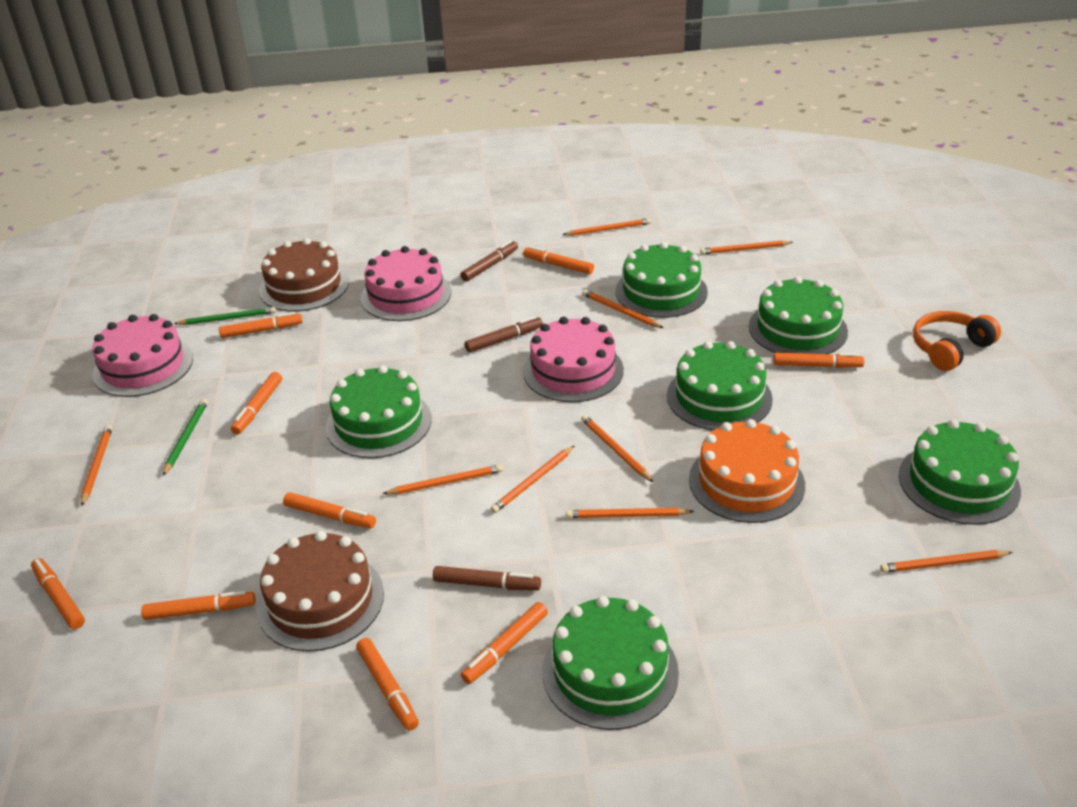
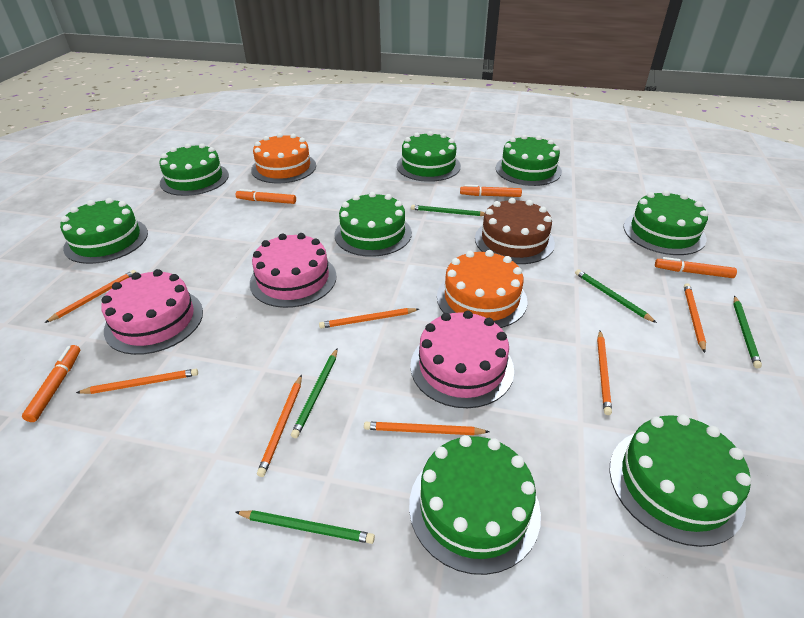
brown cake: [257,531,384,652] [259,238,349,312] = 2 -> [475,198,555,264] = 1
brown marker: [433,566,541,591] [460,240,518,281] [465,316,543,352] = 3 -> none = 0
green cake: [326,365,432,458] [542,596,679,730] [615,242,708,318] [667,341,773,430] [749,276,848,354] [899,419,1021,525] = 6 -> [60,198,148,264] [159,143,229,196] [334,192,412,257] [397,131,461,182] [409,435,541,575] [496,135,562,186] [609,414,751,547] [623,190,708,255] = 8
green pencil: [163,399,208,476] [174,307,276,325] = 2 -> [235,510,375,544] [291,348,338,438] [411,205,485,216] [575,269,657,323] [733,296,762,368] = 5
orange cake: [689,419,805,523] = 1 -> [251,133,316,183] [437,250,527,328] = 2
orange headphones: [913,311,1001,371] = 1 -> none = 0
orange marker: [31,558,85,629] [141,591,255,620] [219,312,303,338] [231,372,282,434] [283,492,376,528] [356,638,419,731] [461,602,548,684] [523,246,594,274] [773,352,864,368] = 9 -> [22,345,80,422] [236,189,296,204] [460,185,522,197] [655,257,737,278] = 4
orange pencil: [81,425,112,506] [382,464,503,494] [491,445,575,513] [562,218,651,236] [566,508,694,518] [581,415,654,483] [582,290,663,328] [700,240,793,255] [880,550,1013,573] = 9 -> [45,270,136,323] [76,369,198,394] [257,375,302,477] [319,308,419,328] [364,422,489,435] [597,331,612,415] [684,283,706,353] = 7

